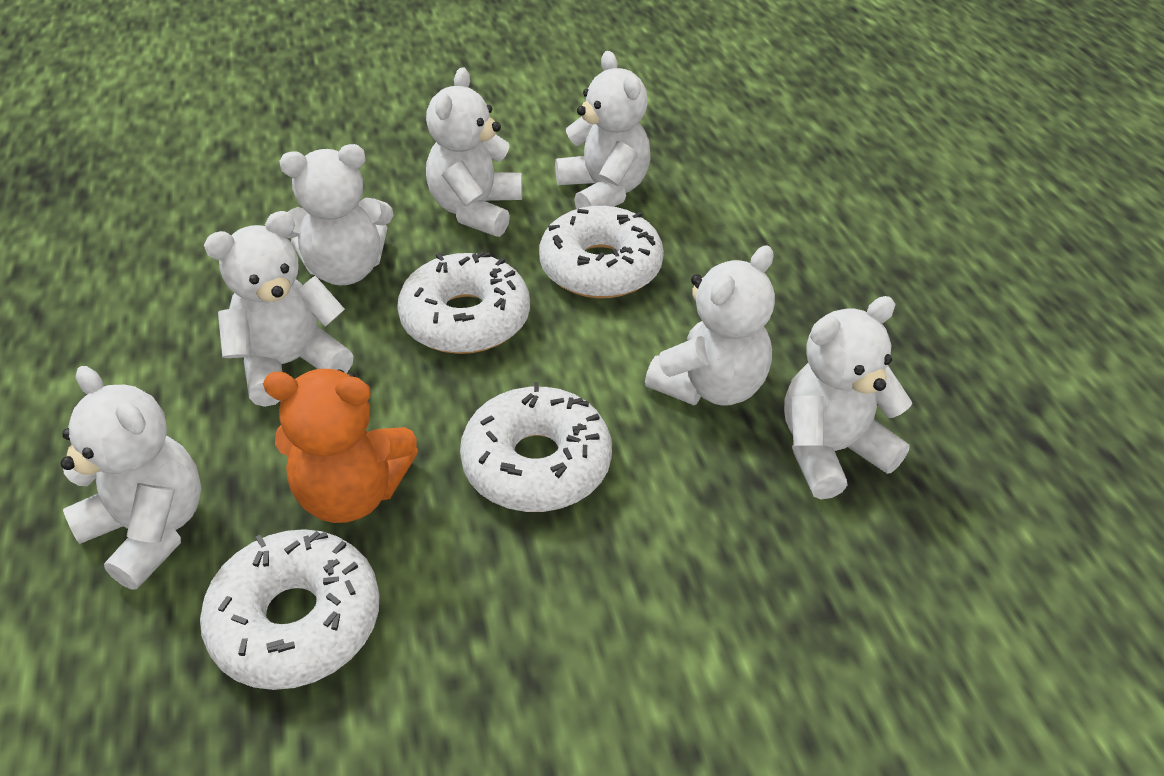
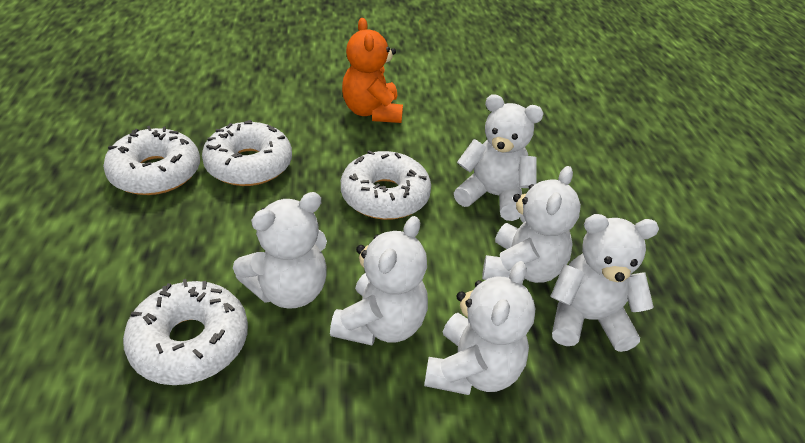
white teddy bear: [61,366,201,590] [204,211,354,407] [280,144,393,286] [426,67,522,237] [555,51,651,209] [645,245,775,406] [784,296,912,500] = 7 -> [233,192,327,309] [330,216,428,346] [424,261,535,395] [454,94,544,221] [482,166,581,284] [550,214,659,352] = 6

